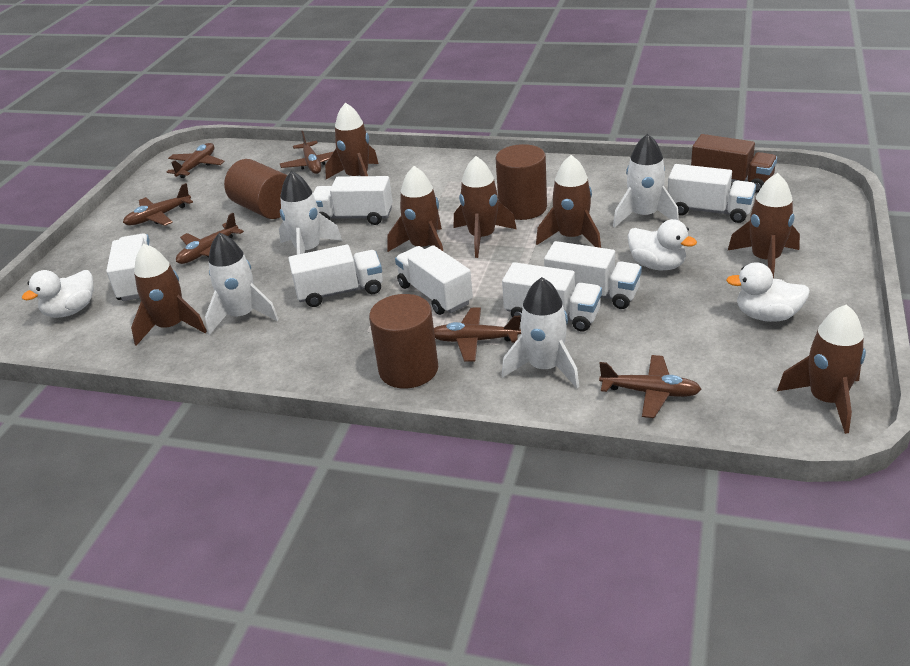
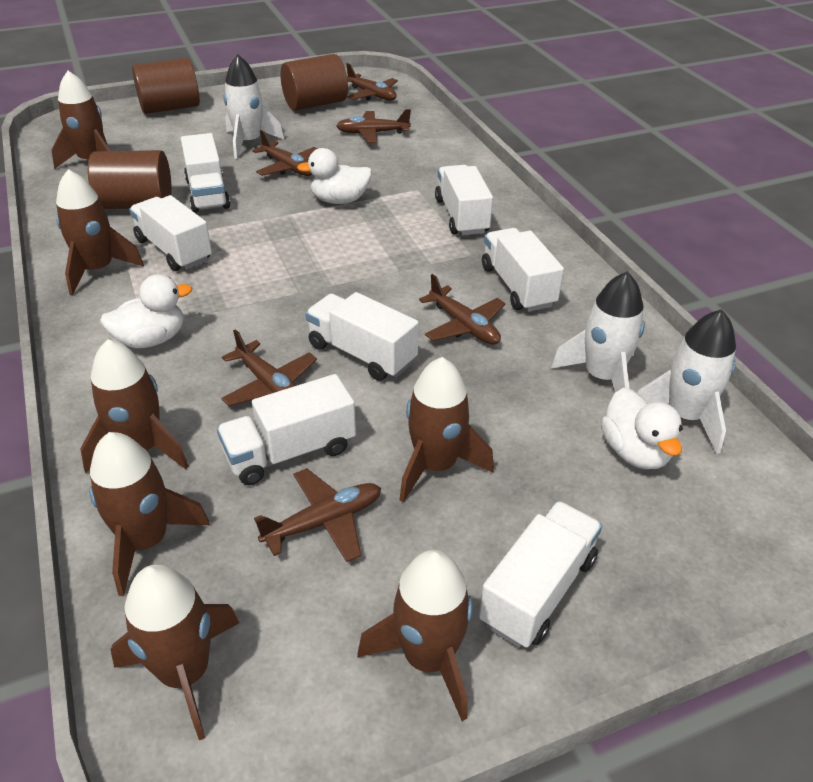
brown truck: [691,134,777,193] = 1 -> none = 0
white rocket: [205,232,279,335] [279,171,343,255] [502,277,579,388] [613,134,679,228] = 4 -> [223,55,284,159] [551,272,645,393] [637,309,736,454] = 3

